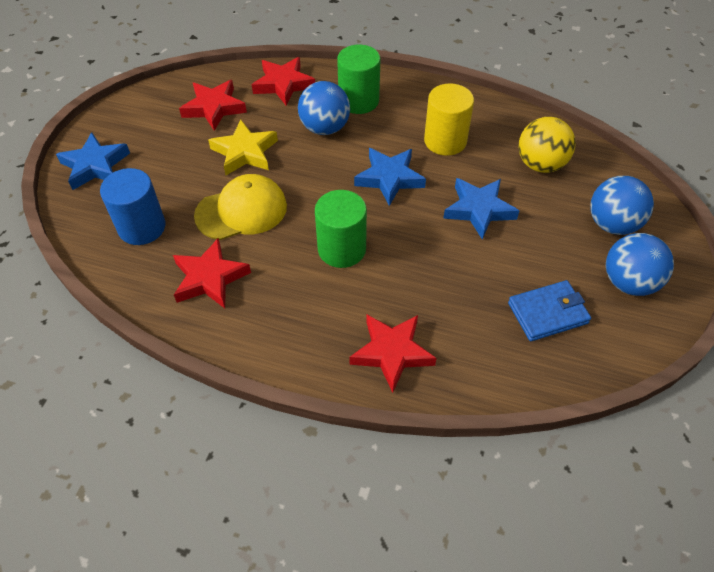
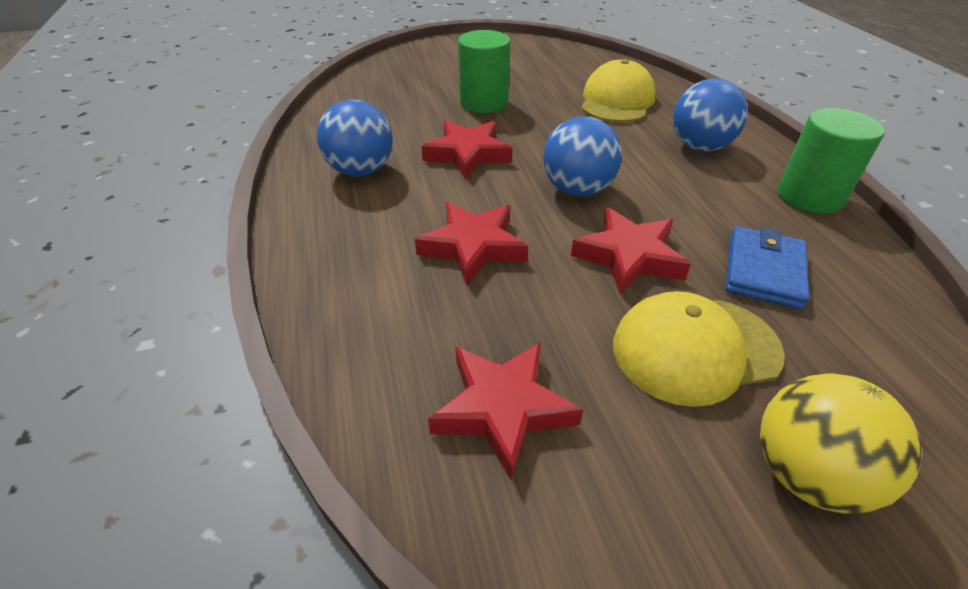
blue cylinder: [100,168,165,245] = 1 -> none = 0
blue star: [56,132,130,190] [354,148,426,206] [443,178,519,240] = 3 -> none = 0
yellow cap: [194,174,287,240] = 1 -> [581,59,656,122] [613,291,785,407] = 2
yellow cylinder: [424,83,474,156] = 1 -> none = 0
yellow star: [208,120,278,175] = 1 -> none = 0

